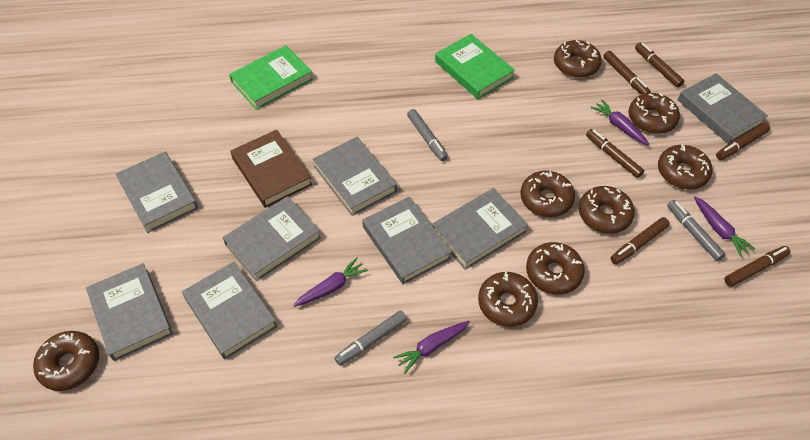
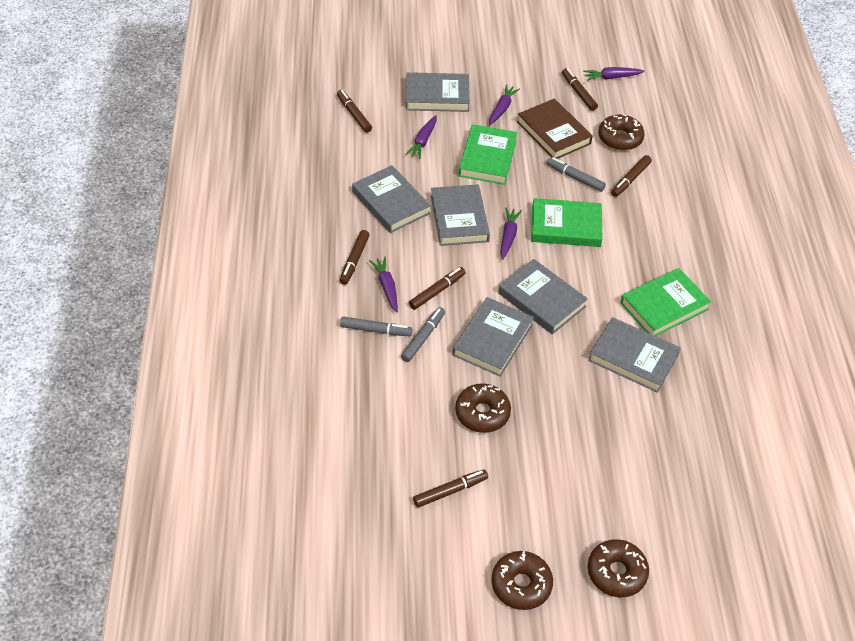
brown donut: [33,331,99,391] [478,272,538,327] [521,171,575,217] [526,242,585,295] [554,40,602,78] [579,186,635,234] [628,93,680,134] [658,144,712,189] = 8 -> [455,383,511,433] [491,551,553,610] [587,539,649,597] [598,114,645,150] = 4
green book: [229,45,313,110] [435,34,515,99] = 2 -> [458,124,518,185] [531,198,603,247] [620,268,711,336] = 3
grey book: [86,263,173,361] [116,152,198,233] [182,262,278,360] [223,196,321,282] [313,137,397,216] [362,197,452,284] [432,188,528,270] [678,73,768,144] = 8 -> [352,165,431,233] [406,72,470,112] [431,184,490,246] [452,297,534,377] [498,259,588,334] [588,317,681,393] = 6
purple carrot: [293,257,368,307] [393,321,470,373] [591,100,650,145] [694,196,755,257] = 4 -> [369,257,398,312] [405,115,437,159] [489,84,520,125] [500,208,522,260] [583,67,645,81] = 5

